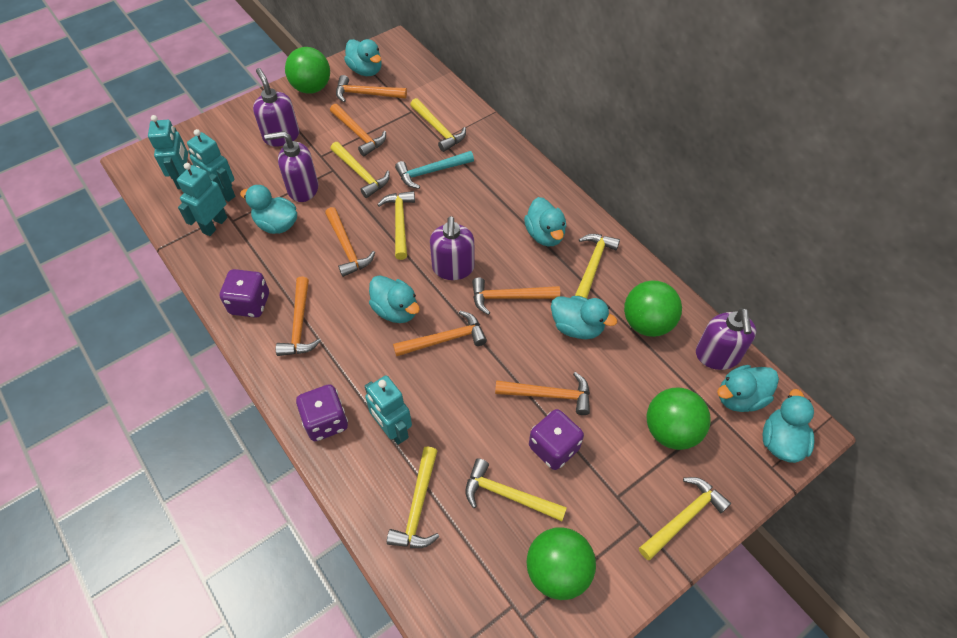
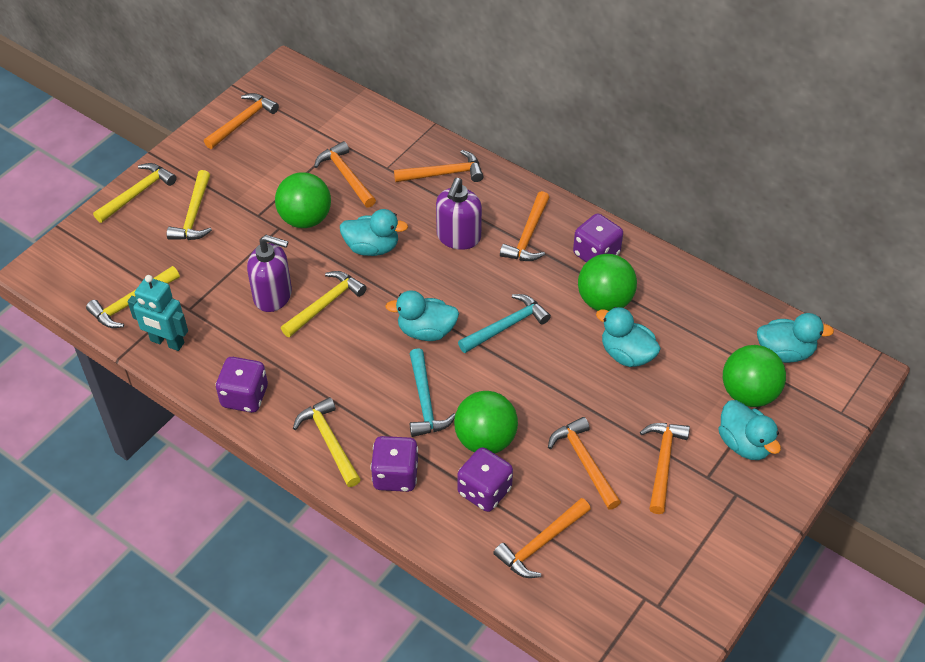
purple dice: [220,269,269,318] [296,384,348,441] [529,409,584,470] = 3 -> [216,357,268,413] [371,436,418,492] [457,447,513,512] [573,213,623,262] = 4
purple soap dispenser: [253,68,299,147] [264,131,318,202] [430,216,475,280] [696,308,756,370] = 4 -> [247,235,292,312] [436,178,482,250] = 2
turquoise duck: [240,185,297,234] [344,39,381,76] [369,275,420,323] [524,197,566,247] [551,296,617,339] [717,365,779,412] [763,389,814,463] = 7 -> [340,209,408,256] [385,290,459,341] [596,307,661,367] [718,400,781,460] [757,313,834,363] = 5
turquoise hammer: [395,151,474,189] = 1 -> [410,348,455,437] [458,294,551,353] = 2
turquoise robot: [148,115,188,189] [177,163,228,236] [187,129,235,202] [365,375,412,445] = 4 -> [128,275,188,351] = 1
yellow hammer: [331,142,390,198] [377,191,415,260] [387,447,439,548] [410,98,466,152] [465,458,567,521] [575,234,620,299] [639,477,731,560] = 7 -> [86,266,180,328] [93,163,176,223] [167,170,212,240] [281,271,367,337] [293,397,361,487] = 5

